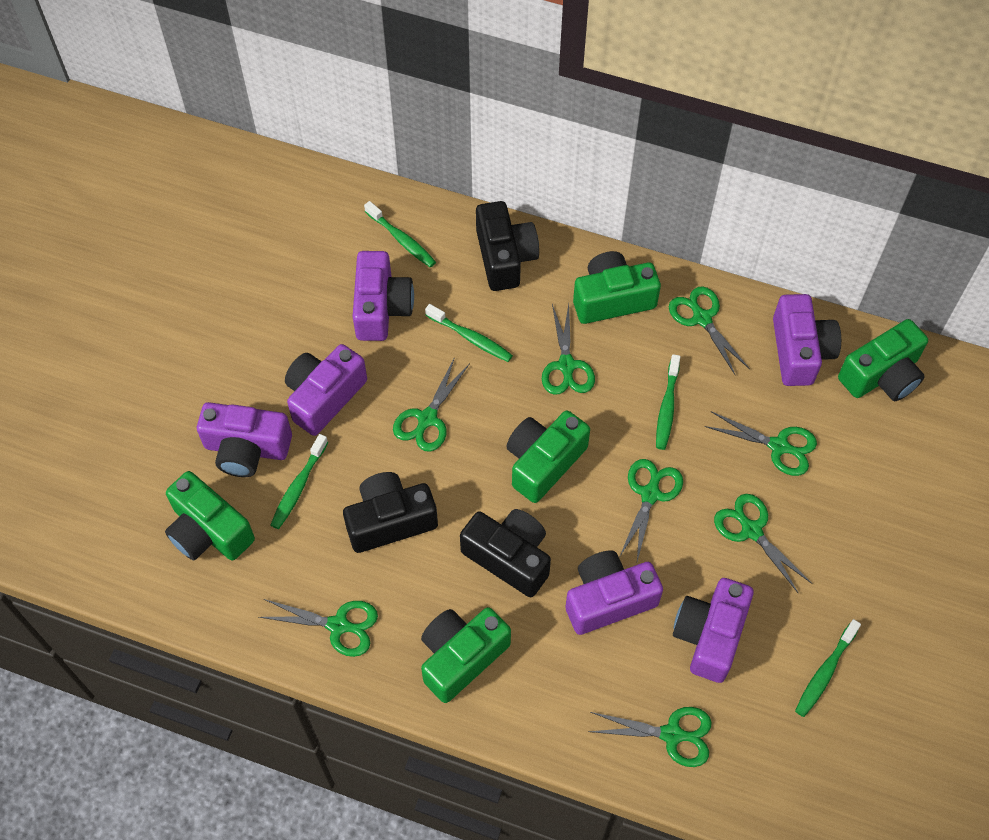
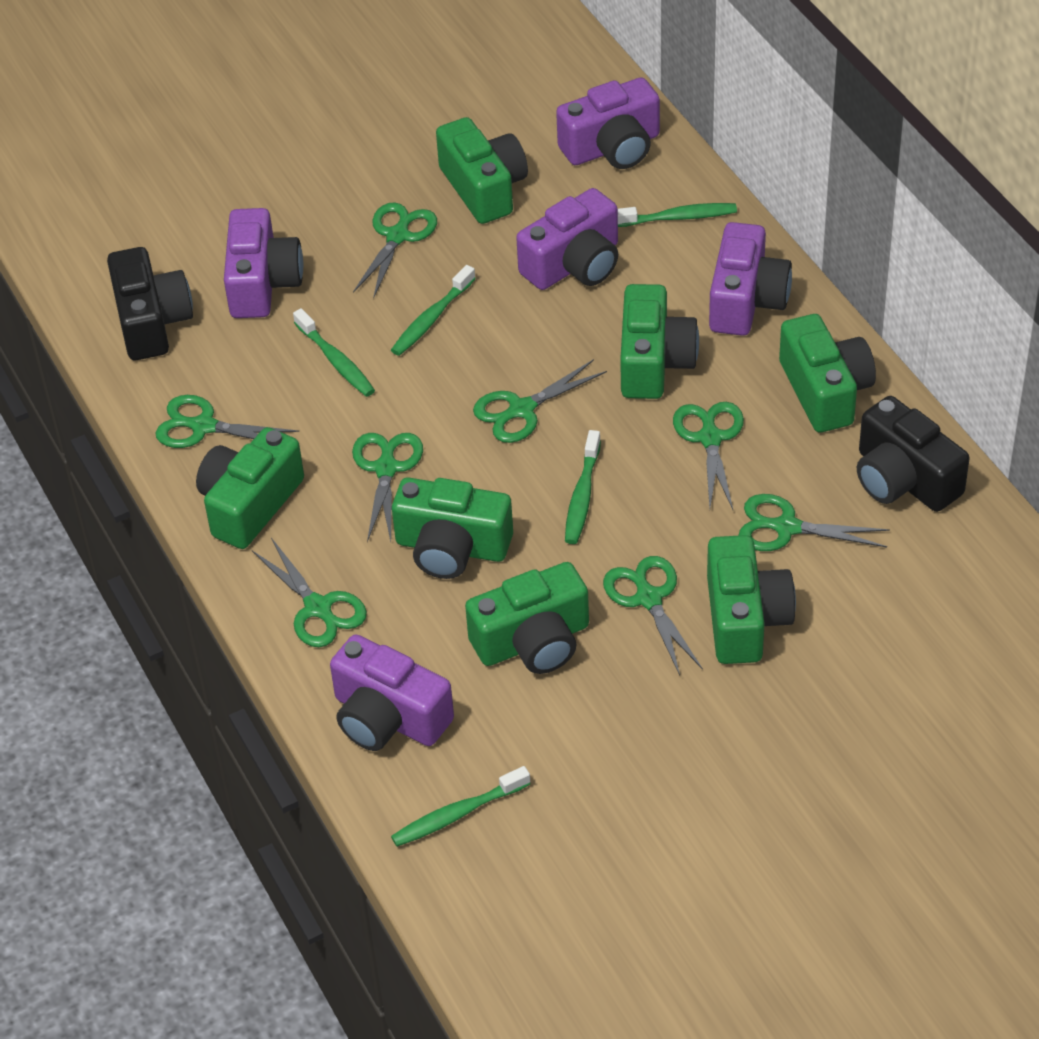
black camera: [343,472,438,553] [460,509,551,597] [476,201,539,291] = 3 -> [107,247,193,360] [857,396,970,512] = 2
green camera: [165,471,255,561] [421,607,511,703] [506,411,590,503] [573,251,661,324] [838,319,928,401] = 5 -> [196,427,304,549] [392,477,513,579] [436,117,528,224] [465,562,589,674] [620,284,699,399] [707,535,796,664] [779,314,876,433] = 7
purple camera: [197,402,292,477] [285,344,367,436] [352,251,414,341] [565,550,663,635] [673,578,754,683] [773,294,841,386] = 6 -> [224,208,303,318] [330,634,454,751] [516,188,618,290] [556,77,660,169] [709,222,792,336] = 5

